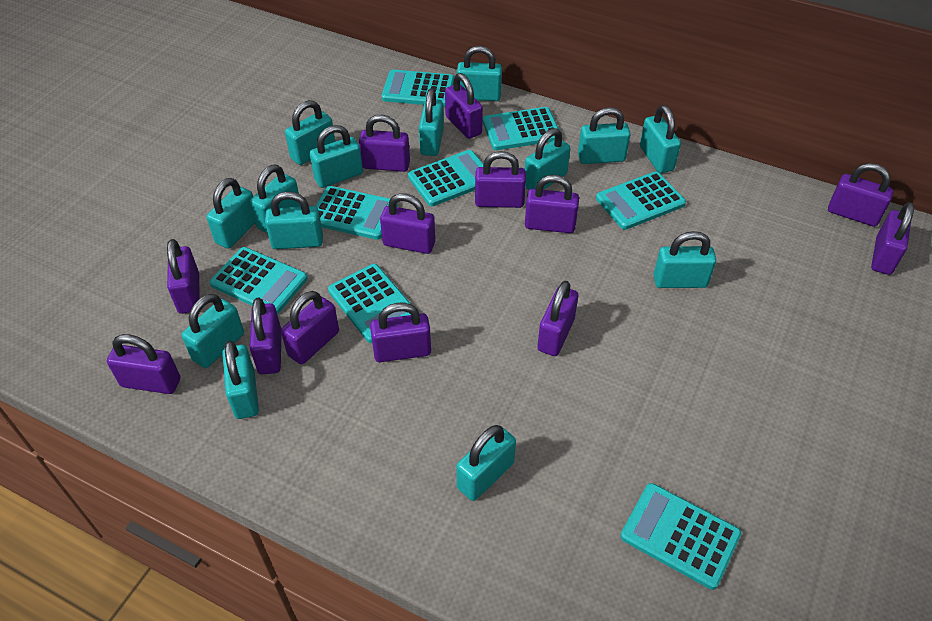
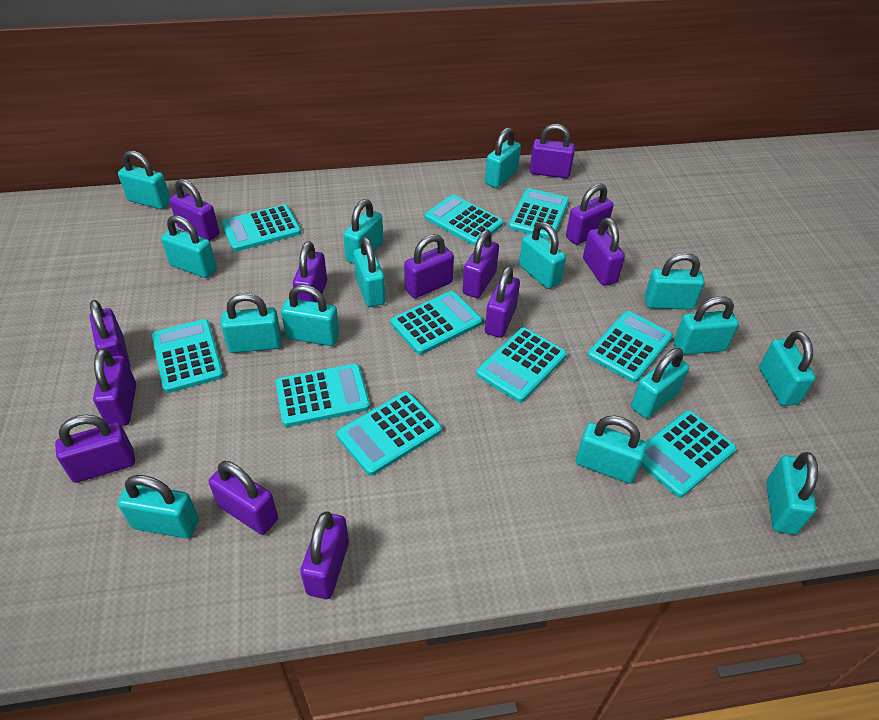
turquoise calculator: [210,247,308,314] [316,186,397,240] [328,264,412,343] [382,70,454,107] [408,150,483,206] [483,107,559,150] [596,171,686,230] [620,483,741,590] = 8 -> [152,319,224,393] [221,204,301,252] [275,363,370,427] [337,391,442,476] [391,291,482,355] [424,195,504,246] [476,327,567,402] [508,188,569,239] [587,311,673,383] [641,410,737,498] = 10
turquoise padlock: [181,294,244,368] [206,178,255,249] [222,340,259,419] [250,164,301,234] [265,191,323,249] [285,100,335,165] [310,125,363,188] [419,89,444,156] [456,425,516,501] [457,46,502,101] [525,128,570,190] [578,107,631,164] [640,105,681,173] [654,231,716,288] = 14 -> [118,150,170,209] [118,475,199,538] [161,215,217,278] [221,293,281,353] [281,285,339,346] [343,199,383,264] [354,237,385,307] [485,127,521,188] [519,222,566,289] [576,416,647,483] [631,348,689,418] [644,253,705,310] [674,296,739,355] [759,331,816,406] [766,452,818,535] = 15

